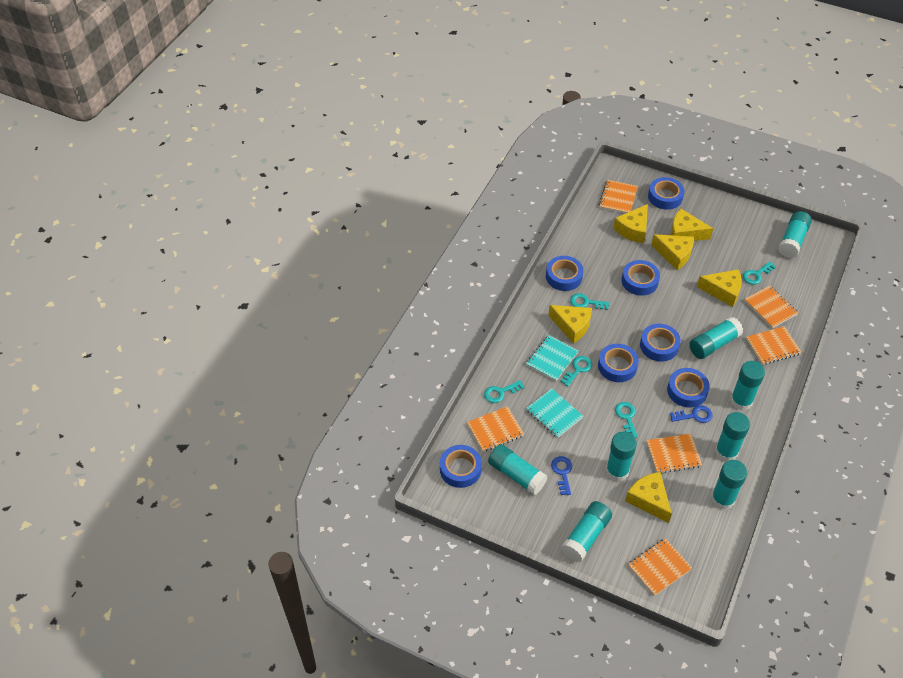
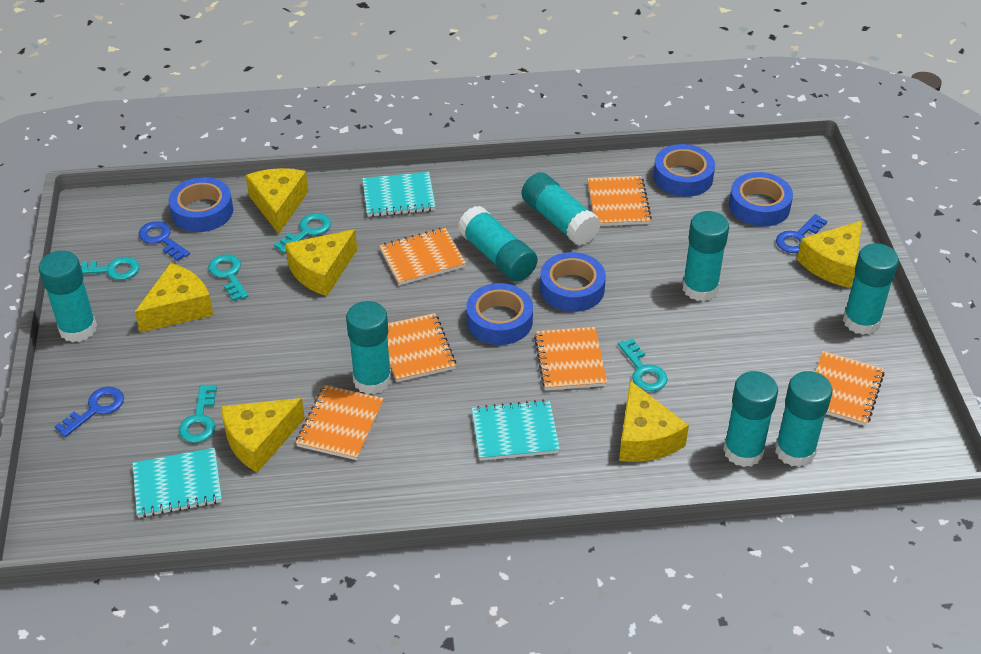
blue key: [551,456,572,495] [670,405,713,423] = 2 -> [55,387,124,437] [139,221,190,261] [776,214,827,253] = 3
blue tape: [440,445,482,488] [546,256,583,291] [598,344,639,382] [622,260,660,296] [640,324,681,362] [648,177,684,210] [667,368,710,408] = 7 -> [169,177,233,232] [466,283,533,345] [540,252,606,312] [653,144,715,197] [729,172,793,227] = 5
turquoise notebook: [526,335,578,381] [526,388,584,438] = 2 -> [132,448,222,518] [362,172,436,217] [472,400,560,461] = 3

